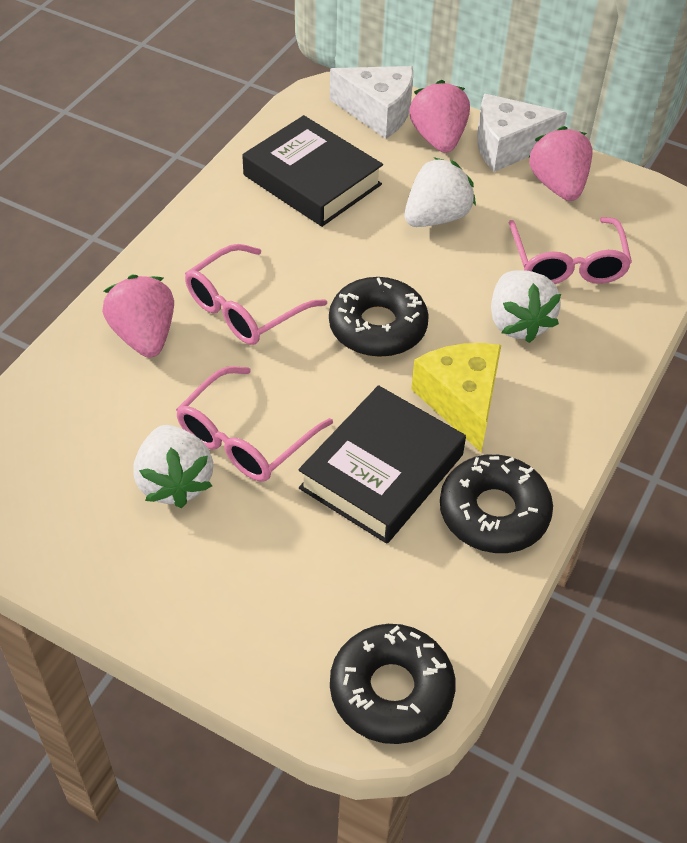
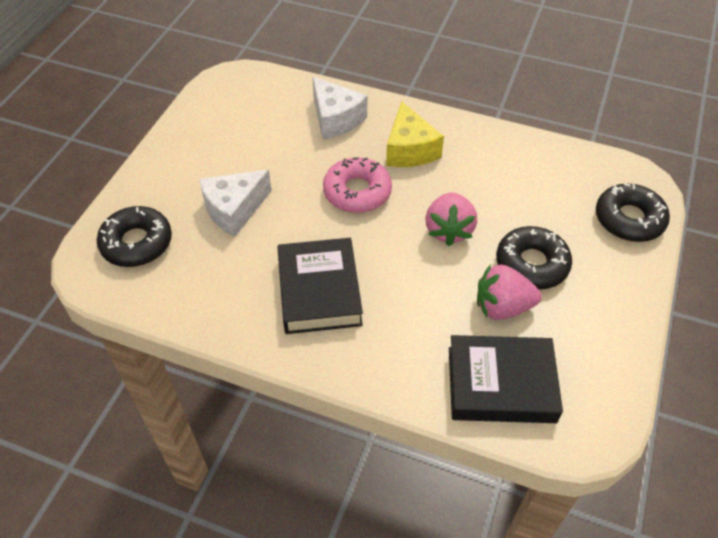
pink donut: none = 0 -> [323,157,392,213] = 1
pink glasses: [176,366,333,481] [185,244,327,345] [509,217,632,284] = 3 -> none = 0
pink strawberry: [102,275,174,358] [409,80,470,153] [529,126,593,201] = 3 -> [425,192,477,246] [477,264,542,320] = 2
white strawberry: [134,425,213,508] [405,157,476,227] [491,270,561,343] = 3 -> none = 0

